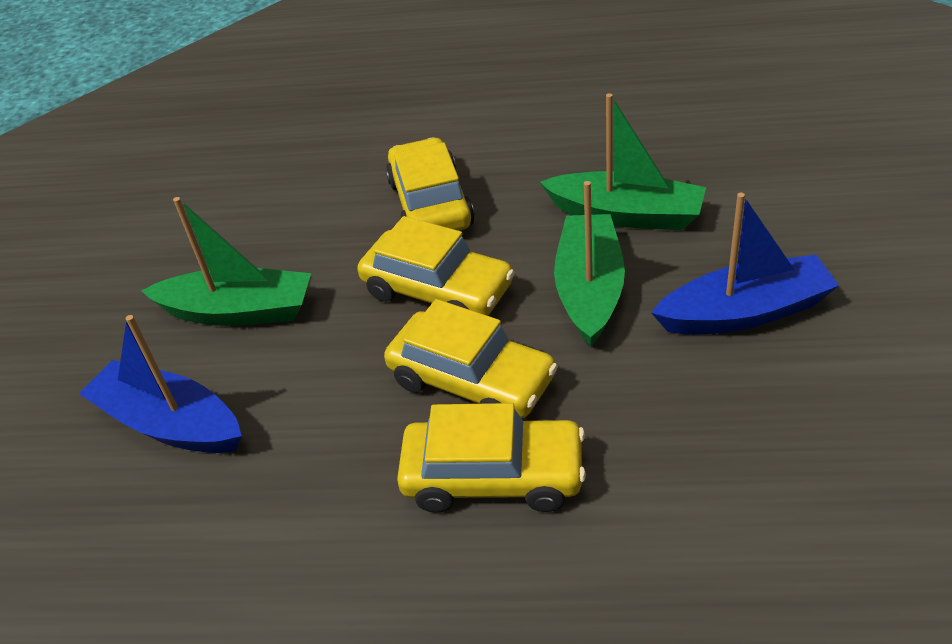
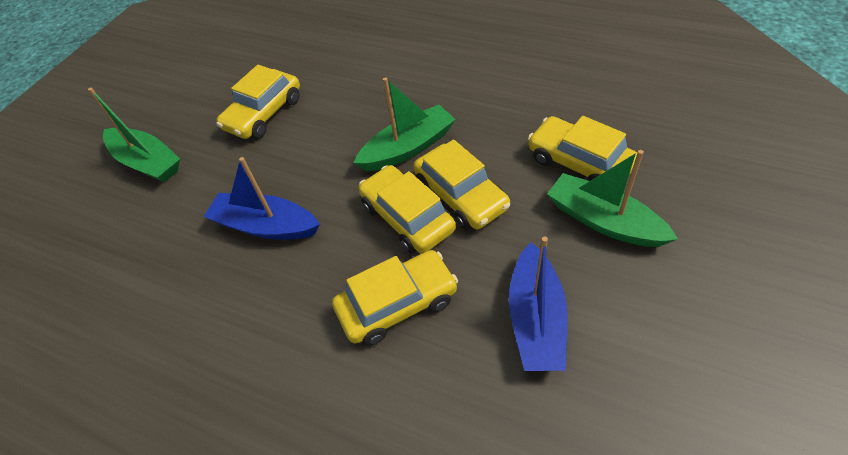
yellow car: [357,216,515,316] [384,299,558,418] [386,137,475,231] [397,403,586,513] = 4 -> [217,65,300,139] [332,250,458,346] [358,165,456,254] [413,140,510,230] [528,116,637,181] = 5

